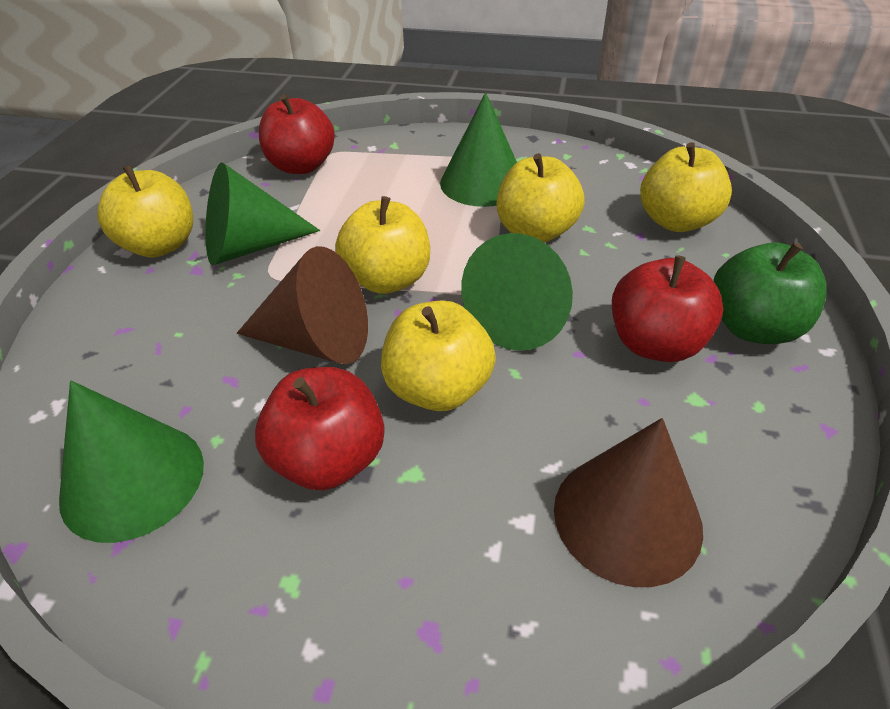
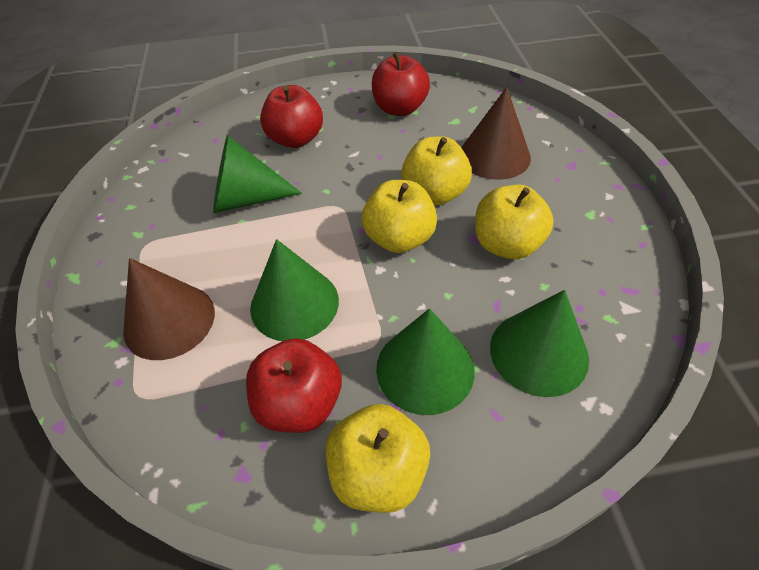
green apple: [713,242,827,344] = 1 -> none = 0
yellow apple: [97,165,193,258] [335,196,430,294] [381,300,496,411] [497,153,585,243] [640,142,732,232] = 5 -> [326,404,430,513] [362,180,437,253] [401,136,472,206] [475,184,554,259] = 4

